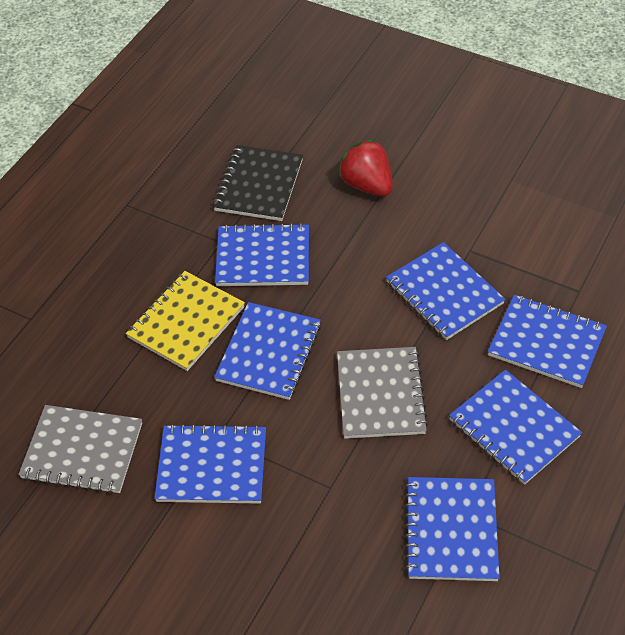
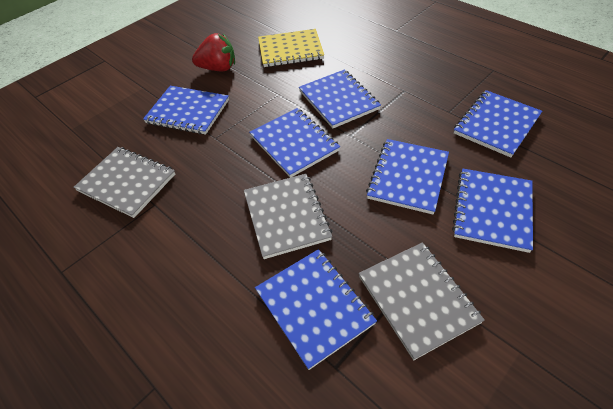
black notebook: [213,145,303,221] = 1 -> none = 0
grey notebook: [18,405,142,494] [337,347,428,439] = 2 -> [73,147,175,218] [244,174,332,259] [358,242,485,360] = 3

